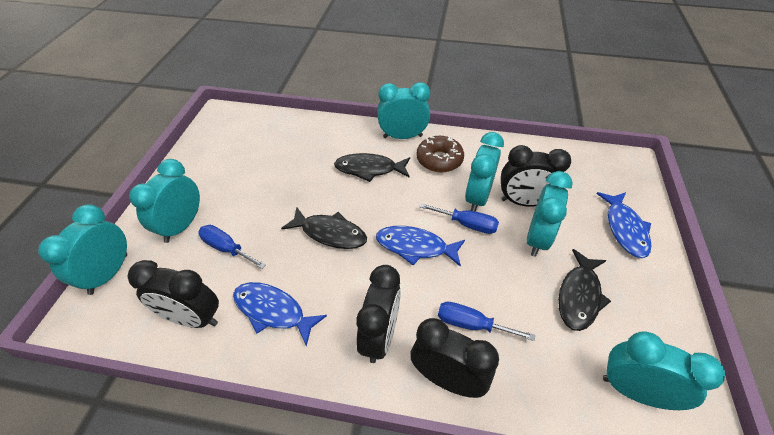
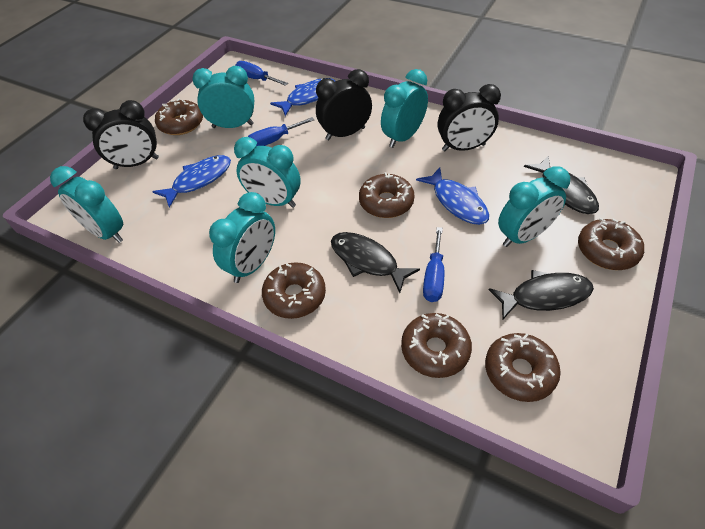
black clock: [127,260,219,328] [356,265,401,363] [410,318,499,398] [501,145,571,207] = 4 -> [83,100,159,169] [316,69,372,140] [438,84,501,151] = 3
brown donut: [416,136,464,172] = 1 -> [155,99,203,135] [262,262,326,319] [359,172,415,218] [401,313,472,378] [485,333,561,402] [578,218,644,270] = 6

